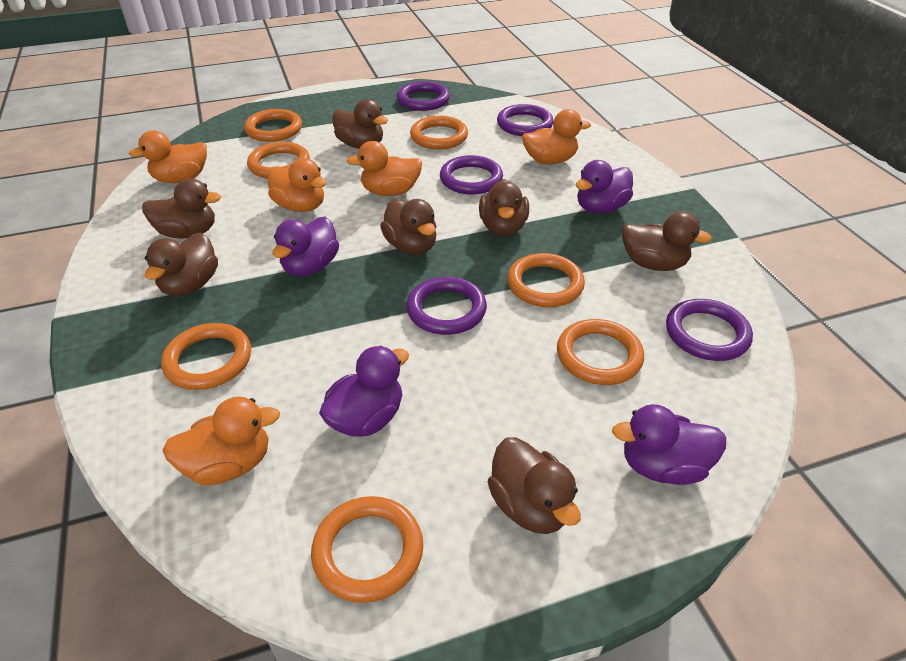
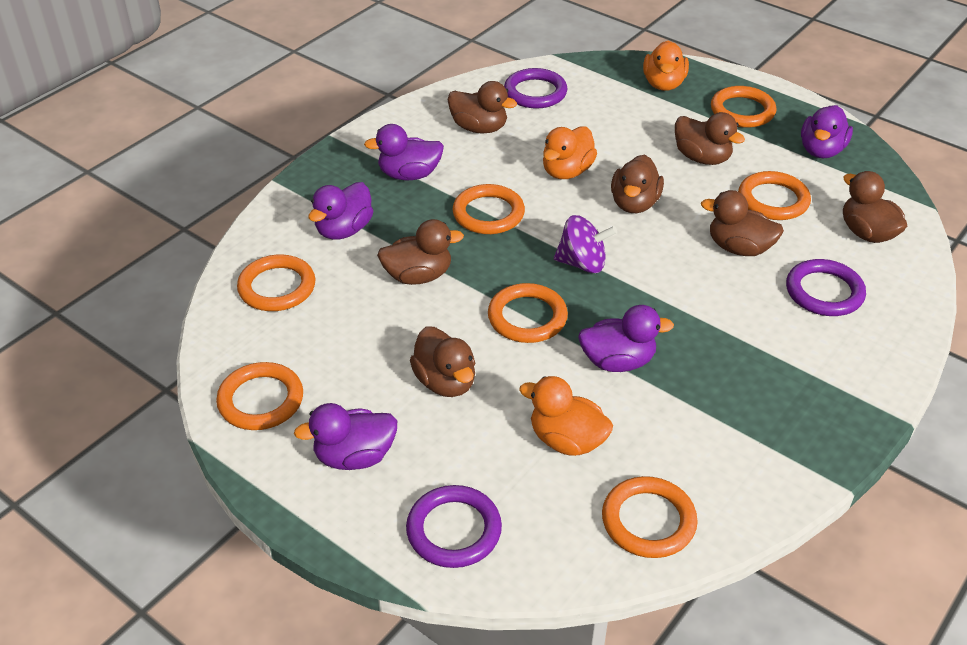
orange duck: [129,131,207,183] [162,397,280,485] [268,158,327,212] [347,141,422,196] [522,109,591,165] = 5 -> [519,376,613,456] [543,126,597,179] [643,40,689,91] = 3
purple duck: [272,217,339,276] [319,346,409,437] [575,160,633,214] [612,404,726,485] = 4 -> [294,403,397,470] [308,182,373,240] [364,124,444,180] [578,305,674,372] [801,105,853,158] = 5
purple ring: [397,81,450,111] [406,277,487,335] [440,155,503,195] [497,104,553,136] [666,299,753,361] = 5 -> [406,485,502,568] [504,68,567,109] [786,259,866,316] = 3
purple spinning top: none = 0 -> [554,215,617,273] = 1

